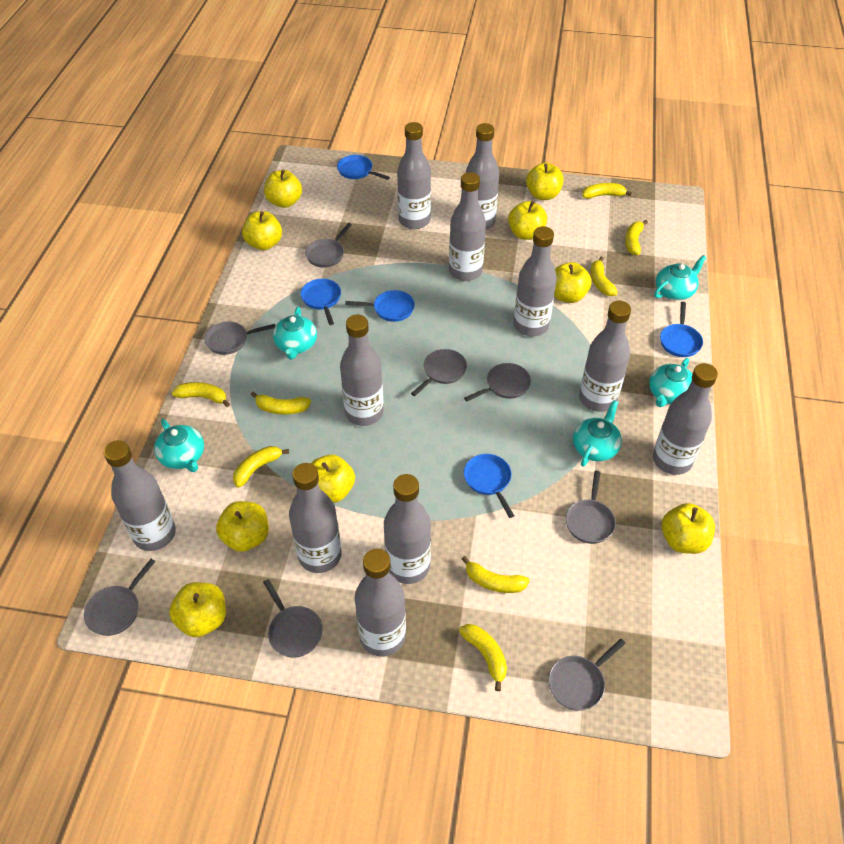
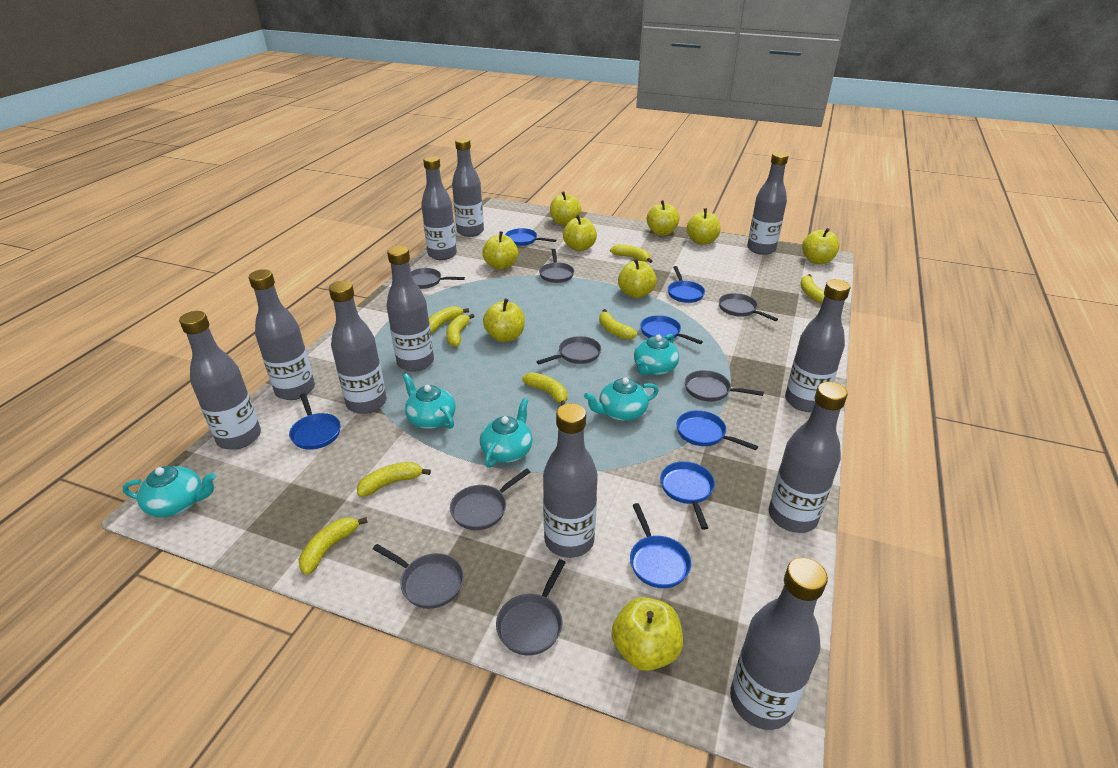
blue pan: [301,279,341,325] [337,155,390,180] [345,290,415,322] [464,454,514,518] [660,302,703,357] = 5 -> [289,393,341,450] [505,228,556,246] [630,503,691,588] [640,315,703,344] [660,461,715,530] [668,266,705,303] [676,410,758,450] = 7

